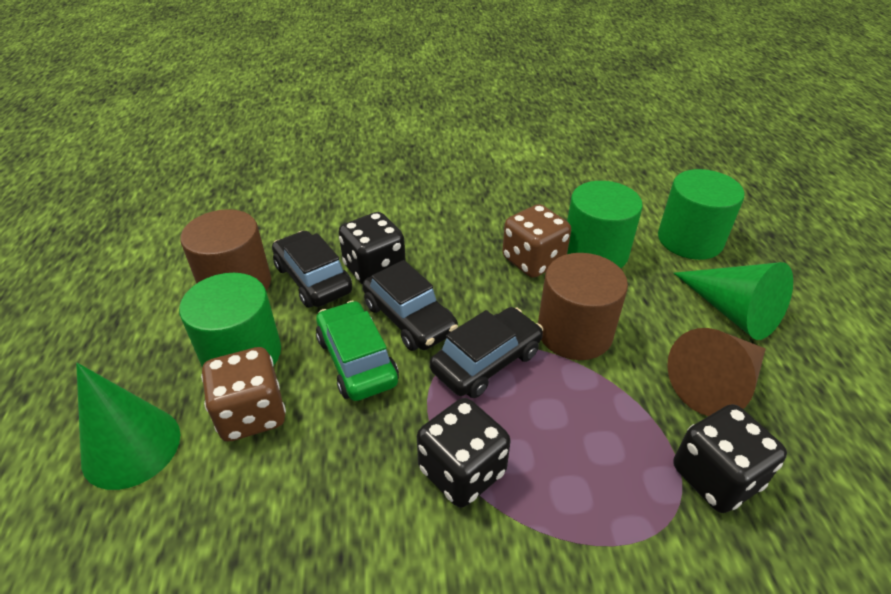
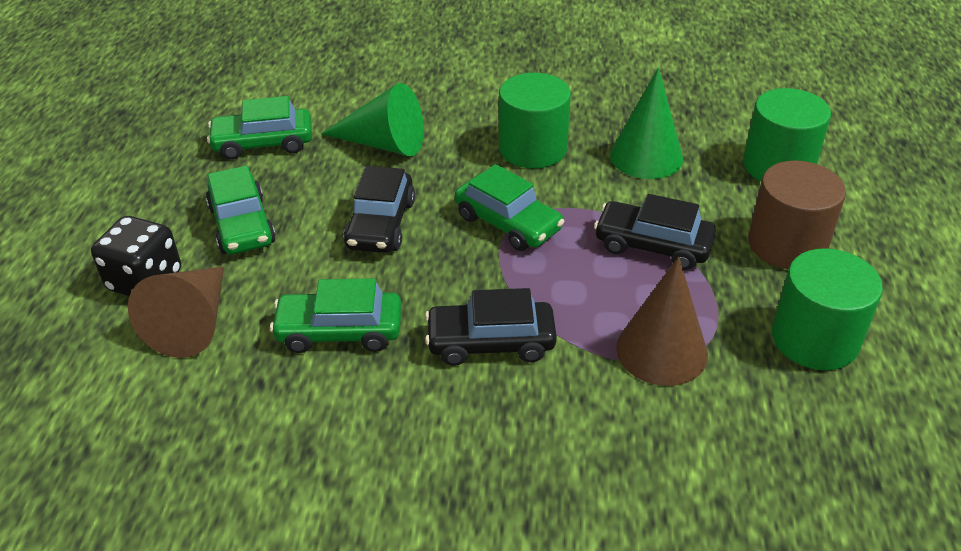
black dice: [338,212,406,285] [417,398,510,508] [673,404,787,513] = 3 -> [91,216,181,296] = 1
brown cone: [667,328,766,416] = 1 -> [128,266,224,358] [616,257,708,386] = 2
brown cylinder: [180,209,271,291] [538,253,628,360] = 2 -> [748,161,846,269] = 1
brown dice: [201,347,286,441] [502,204,571,278] = 2 -> none = 0
green car: [316,301,399,401] = 1 -> [206,165,276,254] [207,96,312,160] [270,278,402,353] [455,164,564,251] = 4

